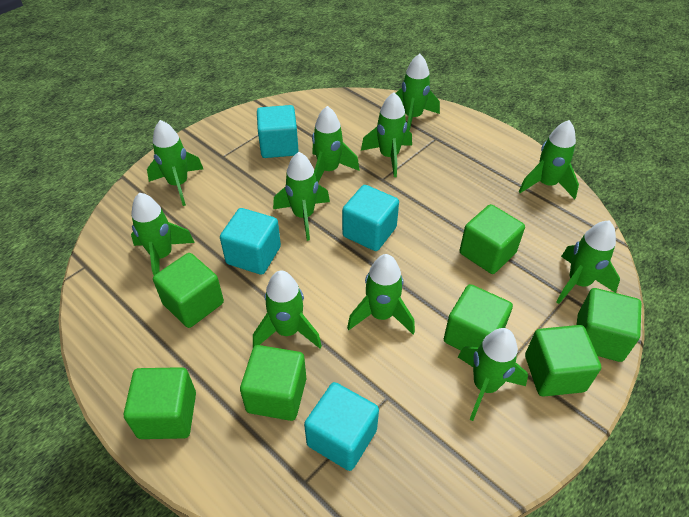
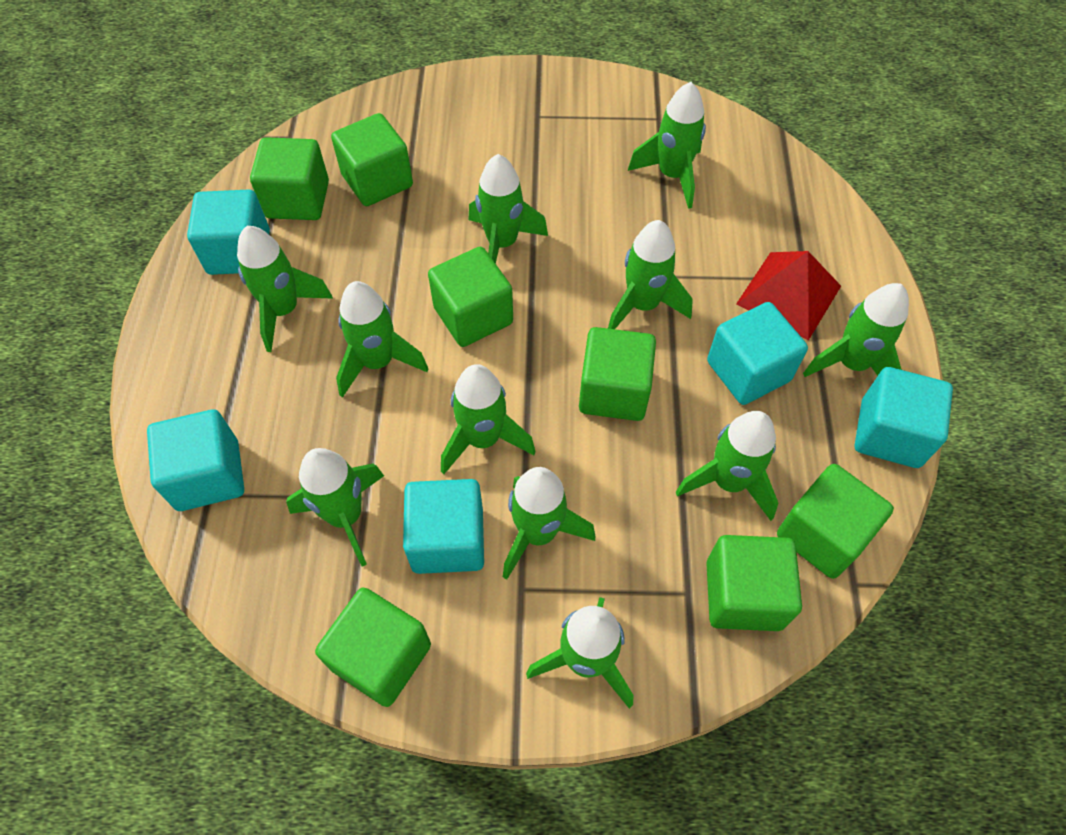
red pyramid: none = 0 -> [736,251,841,340] = 1
turquoise cube: [220,208,281,275] [257,105,299,158] [304,382,379,471] [342,185,399,251] = 4 -> [147,409,244,511] [187,189,270,275] [403,479,484,574] [707,302,808,405] [855,367,953,468] = 5

